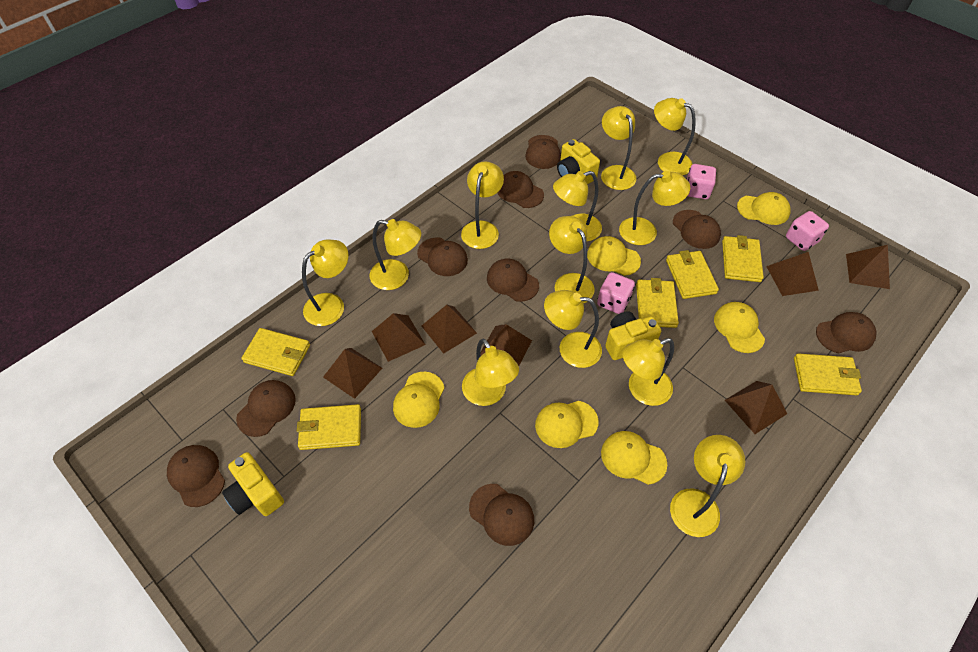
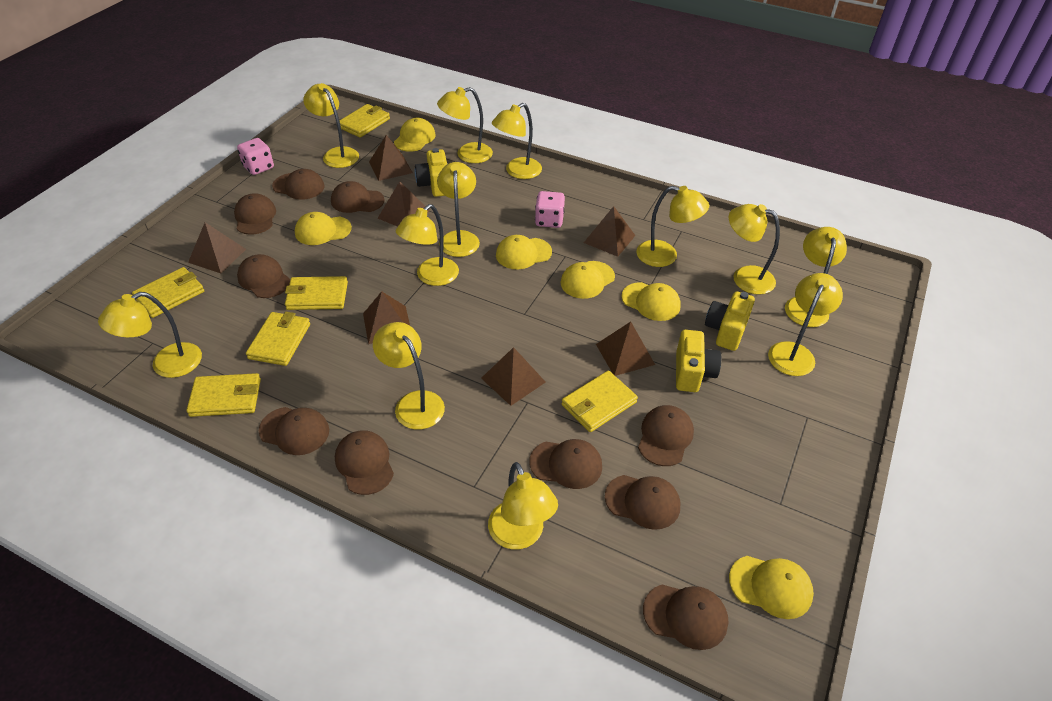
brown cap: [167,445,225,507] [236,380,296,437] [417,237,468,276] [469,484,534,546] [487,259,539,302] [498,171,544,208] [525,135,561,169] [673,210,721,249] [816,312,876,353] = 9 -> [234,194,276,235] [237,254,290,298] [259,407,329,455] [272,169,325,200] [331,181,385,213] [335,430,394,495] [529,439,602,489] [605,475,680,530] [638,405,694,466] [643,585,729,650] = 10
pink dice: [597,272,635,314] [686,164,716,199] [786,211,829,251] = 3 -> [237,138,274,175] [535,191,565,228] = 2

